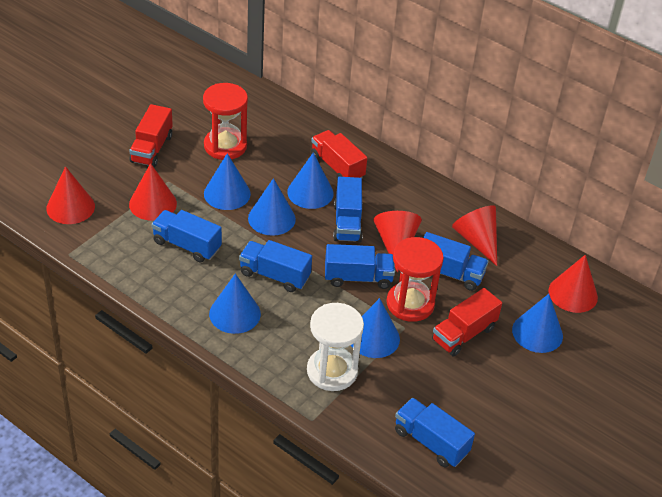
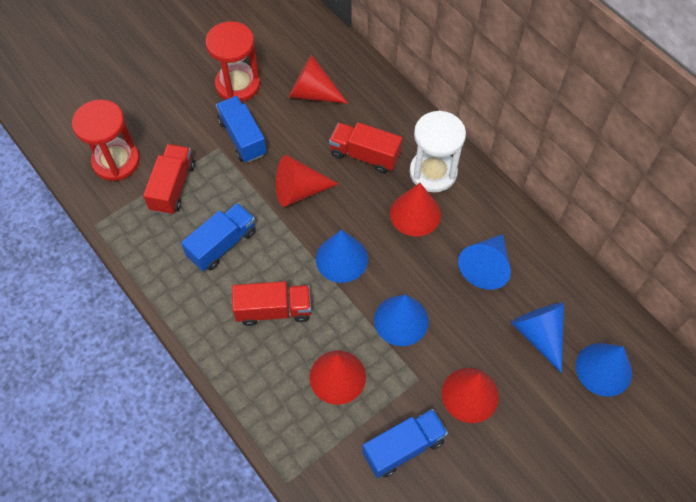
blue cone: [204,153,251,210] [209,274,261,334] [248,178,296,236] [287,153,334,209] [351,298,400,358] [512,294,563,353] = 6 -> [316,230,368,283] [374,295,429,346] [458,234,511,290] [511,302,564,373] [576,343,632,397] = 5
blue truck: [151,210,222,262] [239,240,312,292] [325,244,395,289] [333,177,363,242] [395,398,475,467] [423,232,489,291] = 6 -> [181,203,256,271] [216,96,267,163] [362,409,448,478] = 3

